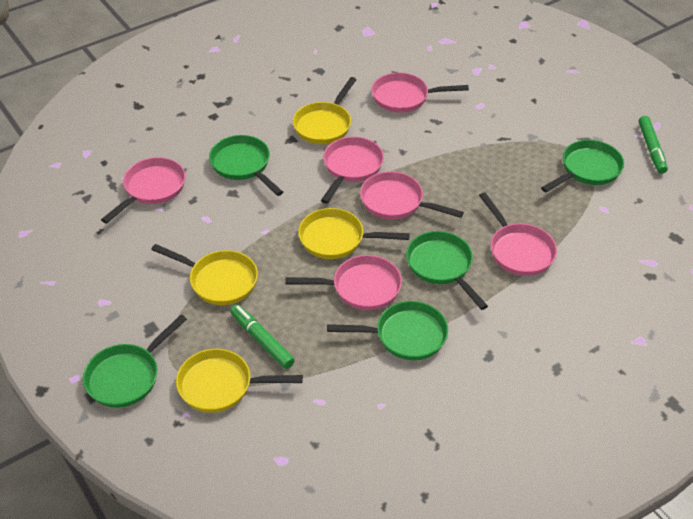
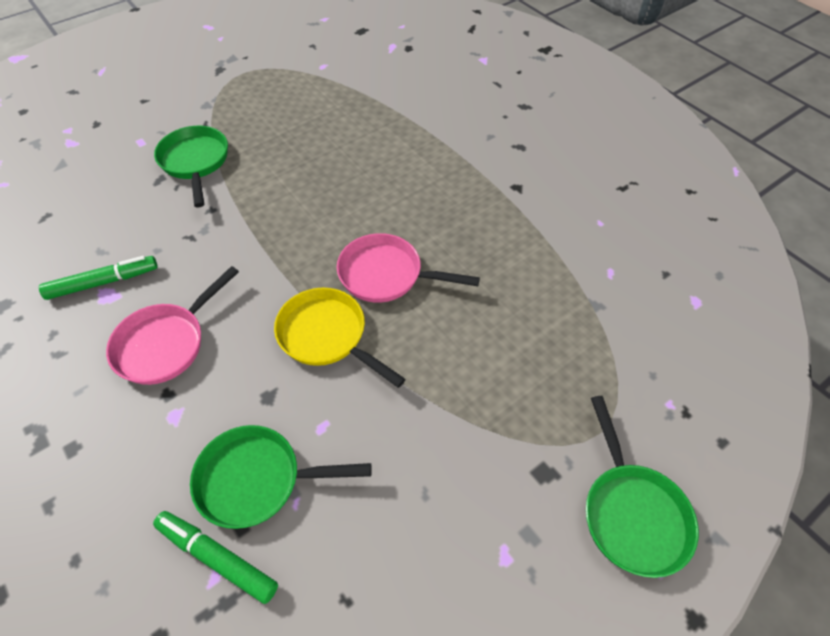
green pan: [83,315,187,408] [209,135,283,196] [327,301,448,360] [406,231,488,310] [541,140,624,192] = 5 -> [154,126,228,208] [190,425,372,529] [586,396,699,578] = 3
pink pan: [101,157,186,224] [285,255,402,310] [321,137,384,204] [360,171,464,220] [372,72,469,113] [479,192,557,276] = 6 -> [106,266,239,385] [337,233,480,303] = 2
yellow pan: [151,244,258,305] [176,349,303,413] [293,77,357,144] [298,208,410,259] = 4 -> [274,288,406,388] = 1

